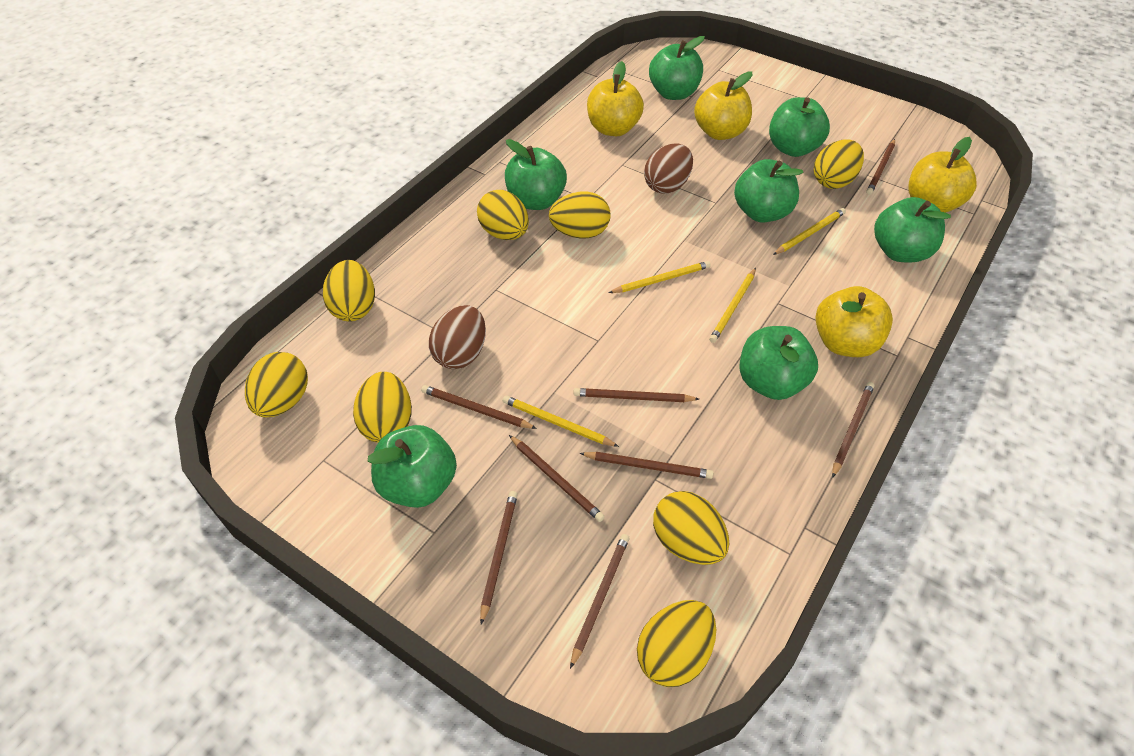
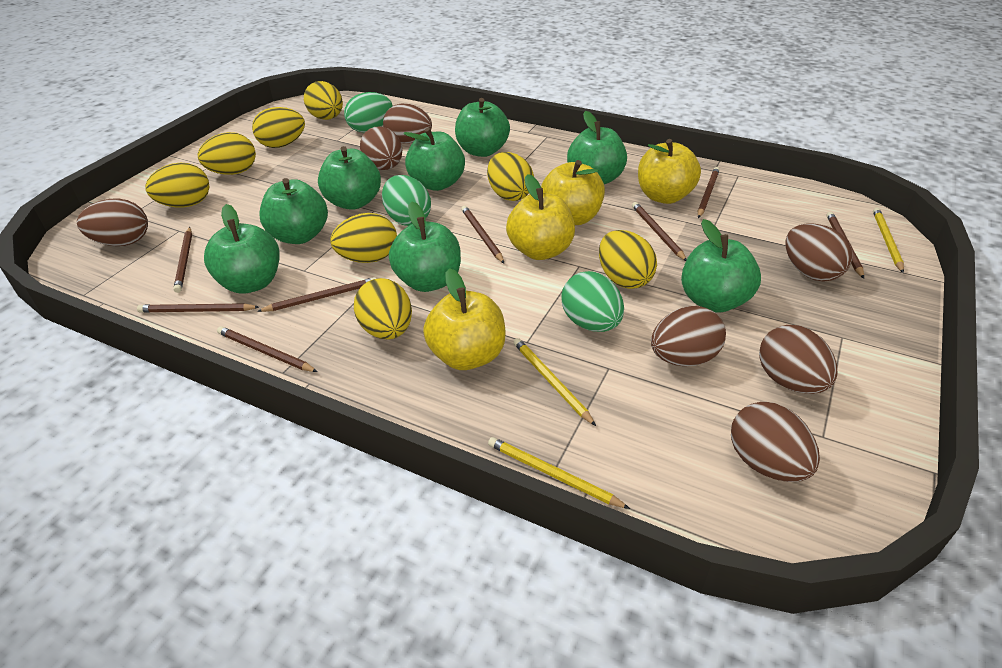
brown egg: [429,305,486,369] [644,144,693,194] = 2 -> [77,198,148,246] [360,126,402,170] [383,104,432,144] [651,306,726,366] [731,402,820,482] [759,325,837,394] [786,223,852,281] = 7
green apple: [367,425,457,508] [505,139,567,210] [649,36,705,100] [734,159,803,223] [739,326,818,400] [769,97,830,157] [874,197,951,262] = 7 -> [204,204,279,294] [260,178,328,244] [318,146,381,210] [389,202,461,292] [403,128,465,191] [455,98,510,157] [567,111,627,184] [681,219,761,313] = 8
green egg: none = 0 -> [344,92,393,133] [382,175,431,226] [561,271,624,332] = 3
yellow pencil: [503,396,619,447] [609,261,711,293] [709,268,756,343] [773,208,846,255] = 4 -> [488,437,630,509] [513,338,596,426] [873,208,904,273] = 3

